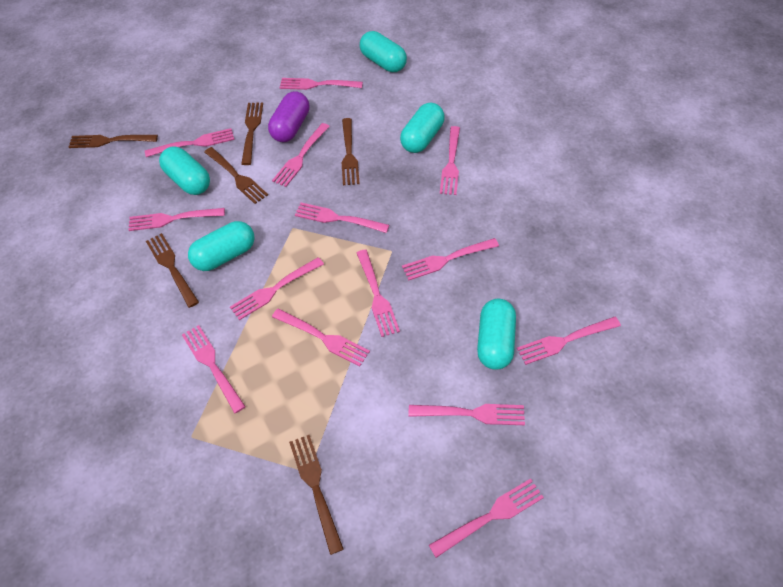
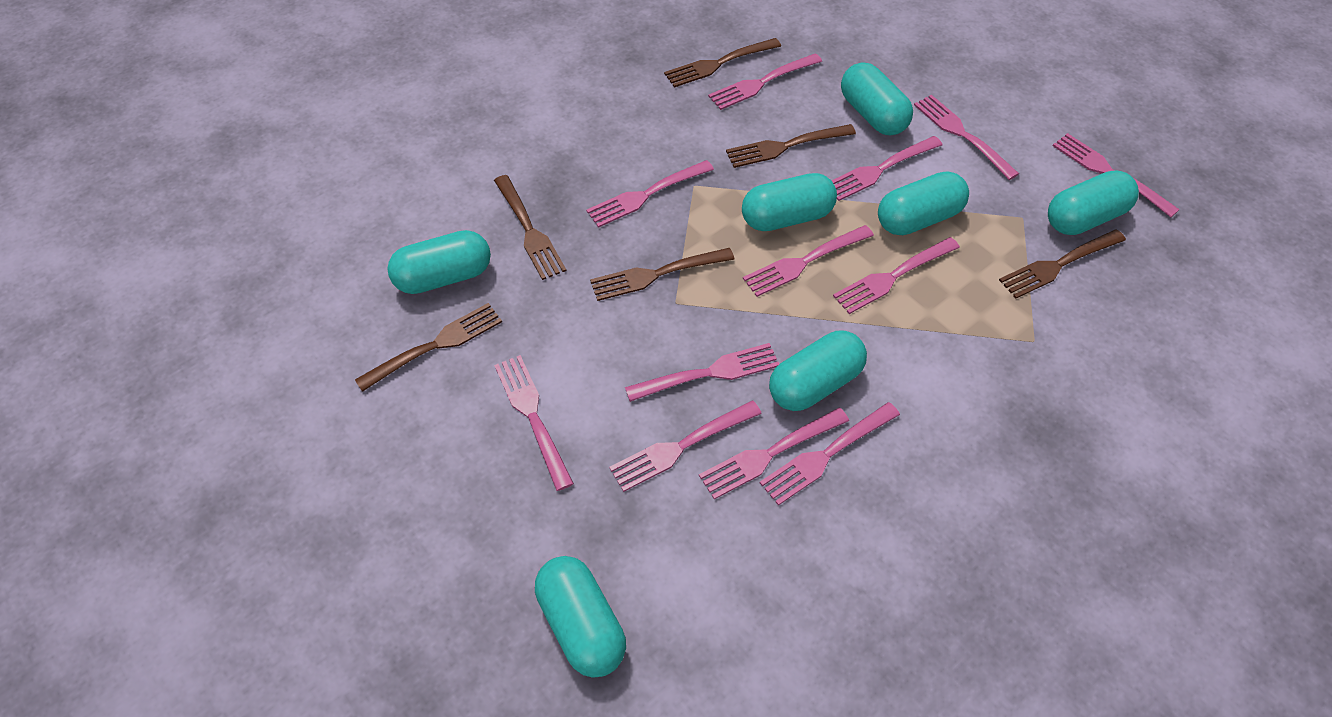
pink fork: [128,208,225,231] [145,128,235,157] [182,325,246,414] [230,257,324,320] [272,123,330,187] [272,308,370,367] [280,78,363,90] [295,203,389,233] [356,250,400,337] [402,238,499,280] [409,404,525,425] [429,478,544,558] [440,126,460,195] [517,317,621,365] = 14 -> [494,355,574,491] [586,160,714,228] [609,400,762,492] [625,343,779,402] [699,408,849,499] [708,53,822,110] [743,225,874,297] [760,402,900,506] [831,136,942,201] [833,237,960,314] [914,95,1019,180] [1053,133,1180,217] = 12
purple capsule: [268,91,310,142] = 1 -> none = 0
turquoise capsule: [159,146,210,195] [188,221,255,271] [360,31,407,72] [400,103,445,153] [477,299,516,370] = 5 -> [387,230,491,294] [535,556,626,677] [742,173,837,231] [769,331,867,411] [841,62,913,135] [878,172,969,235] [1048,170,1139,235] = 7

